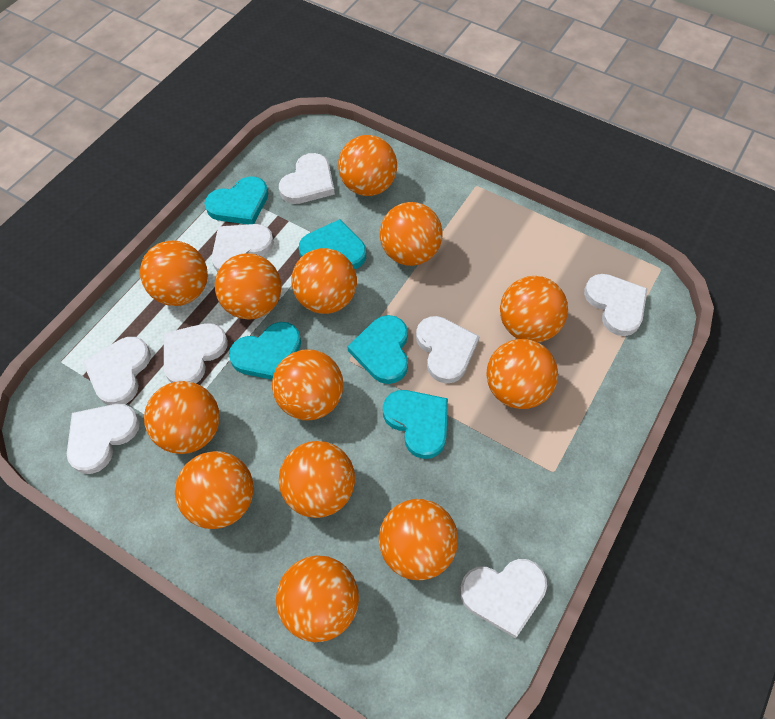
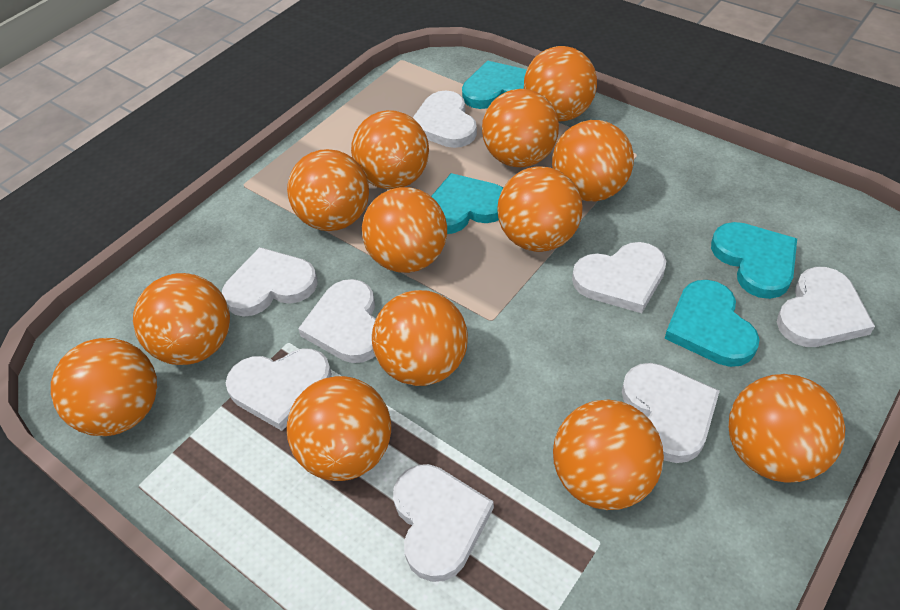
turquoise heart: [204,176,268,224] [229,322,301,380] [299,219,366,269] [347,315,408,384] [383,390,448,459] = 5 -> [431,173,503,234] [462,61,527,109] [665,280,760,367] [711,222,797,299] = 4

